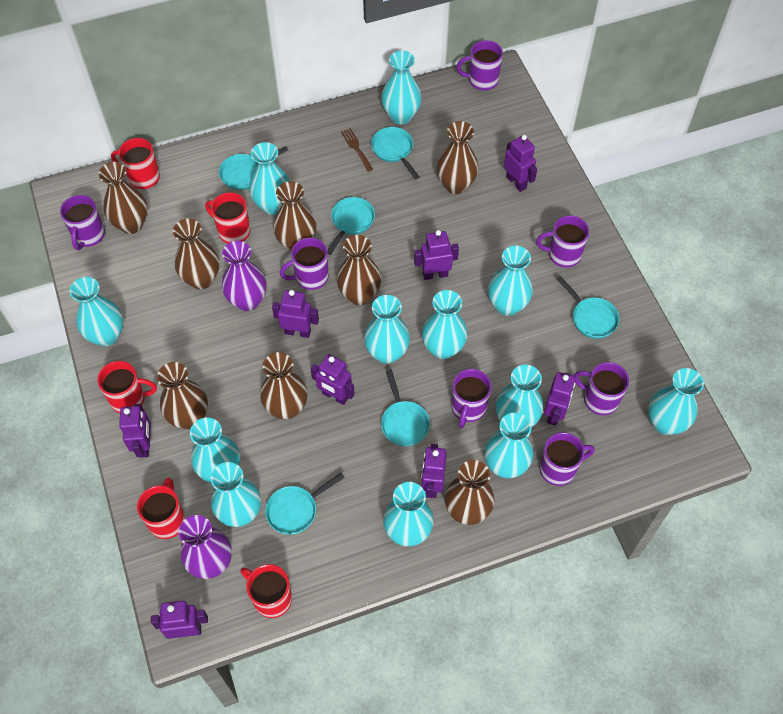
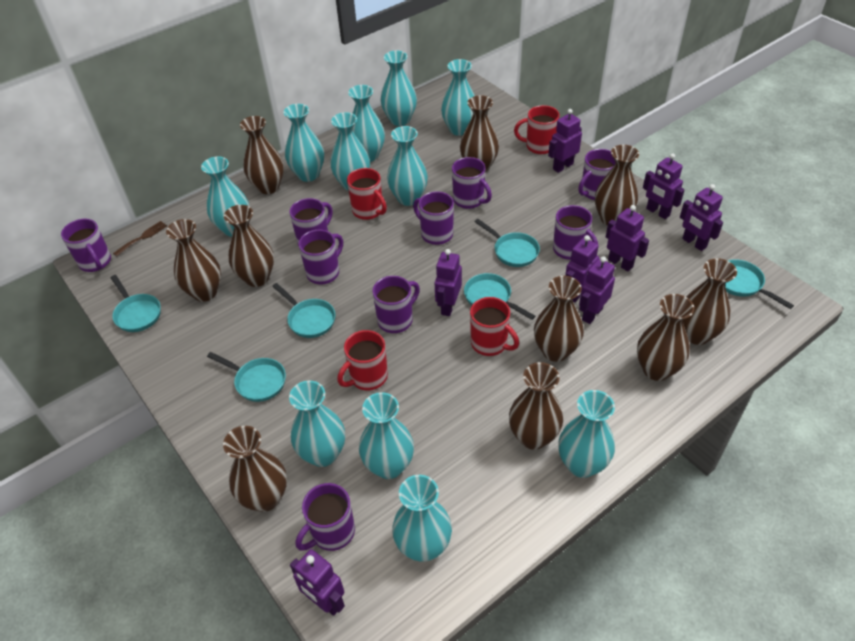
brown vase: [98,162,147,234] [157,362,208,429] [173,218,219,289] [260,352,308,420] [273,181,316,252] [337,235,381,305] [437,121,478,194] [445,460,495,525] = 8 -> [166,219,221,302] [223,426,287,512] [224,205,274,287] [240,116,284,194] [460,95,499,173] [509,362,563,450] [534,276,584,362] [595,145,639,226] [637,294,694,381] [683,258,737,345] = 10
purple mug: [60,195,105,250] [280,238,329,290] [451,369,491,428] [456,40,503,90] [536,215,589,268] [540,432,595,486] [574,362,629,415] = 7 -> [61,219,111,272] [290,198,332,246] [296,483,355,551] [299,230,343,284] [372,276,420,333] [413,191,454,245] [452,157,492,209] [553,205,598,260] [578,149,616,200] = 9
purple vase: [178,515,232,579] [222,241,267,311] = 2 -> none = 0
red mug: [97,361,157,413] [111,138,160,189] [137,478,186,539] [205,192,250,243] [241,564,292,618] = 5 -> [337,330,388,390] [347,168,387,220] [470,297,519,356] [514,105,560,154] = 4
turquoise vase: [69,277,123,346] [190,418,240,482] [211,462,261,527] [249,142,290,215] [364,295,410,364] [381,51,421,124] [383,482,434,546] [422,290,468,359] [485,413,533,478] [488,245,533,316] [496,365,543,428] [648,368,704,435] = 12 -> [201,156,249,237] [283,104,324,182] [289,381,345,467] [330,112,370,191] [348,85,385,162] [359,392,414,479] [381,51,417,126] [387,126,428,206] [392,475,452,561] [441,59,475,136] [558,390,615,478] = 11

